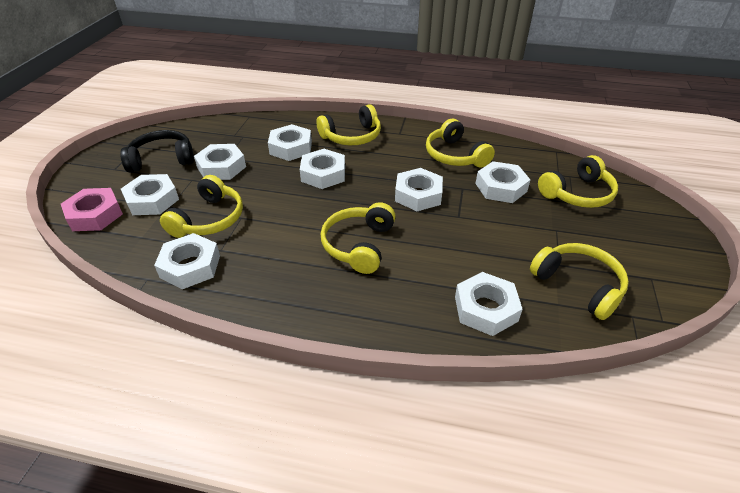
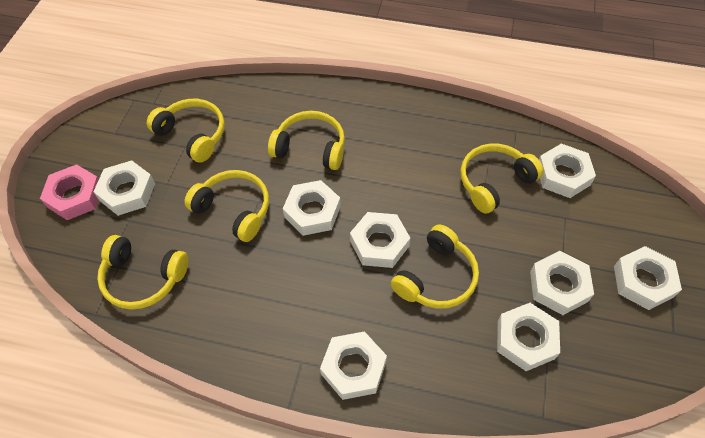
black headphones: [120,130,194,173] = 1 -> none = 0

